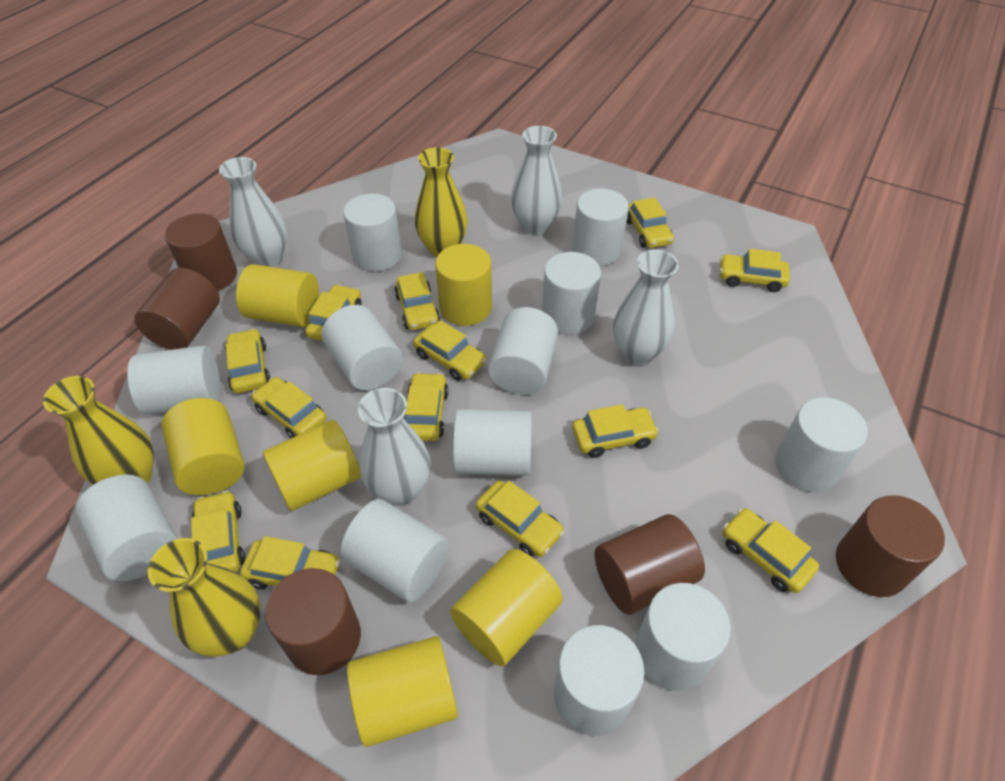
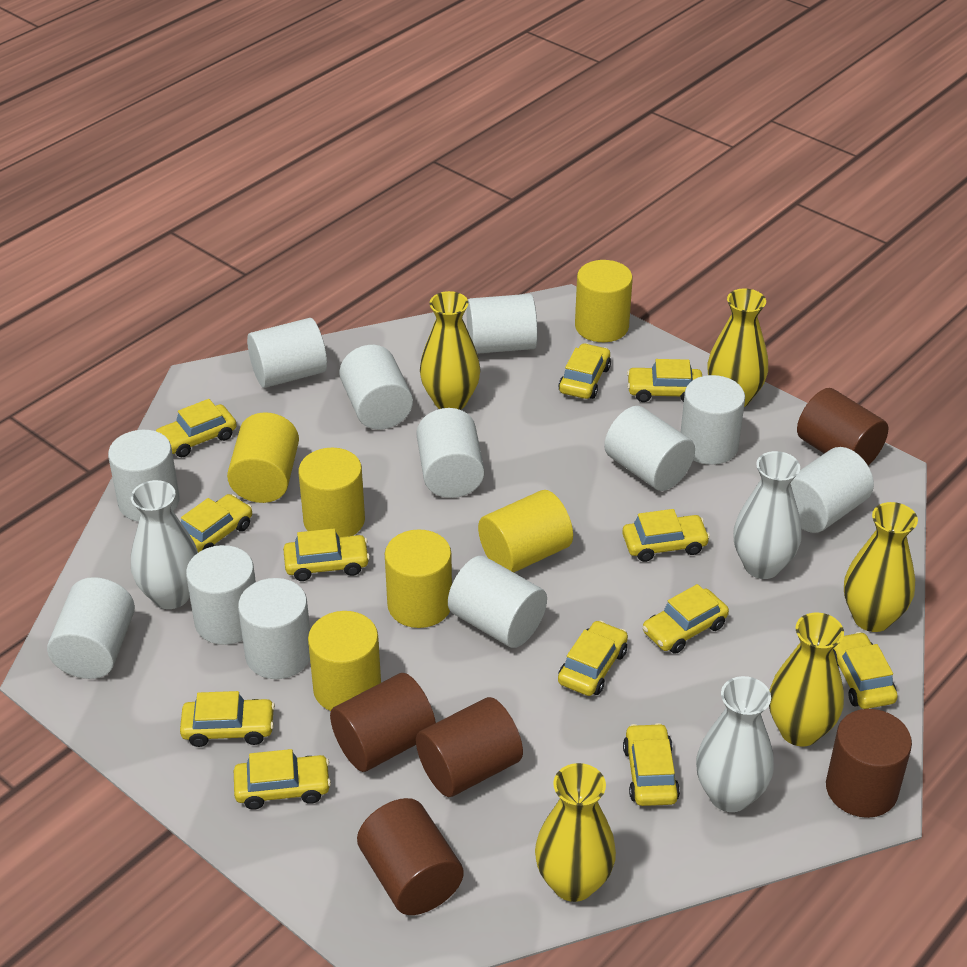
white vase: [219,157,287,267] [358,388,431,506] [511,126,562,235] [613,250,679,365] = 4 -> [131,480,198,609] [696,676,774,812] [733,451,802,579] = 3
yellow car: [191,491,245,572] [225,329,270,393] [240,536,340,589] [252,377,327,438] [305,284,361,341] [394,272,440,330] [405,372,449,441] [413,320,487,381] [476,480,564,557] [572,404,659,458] [627,198,674,248] [720,249,790,292] [723,508,819,593] = 13 -> [156,399,237,457] [180,691,275,747] [181,494,252,553] [234,749,331,810] [283,528,370,581] [558,343,611,399] [558,620,628,696] [622,509,710,562] [623,723,680,806] [627,359,702,402] [642,584,729,654] [833,632,898,709] = 12
yellow vase: [43,376,154,485] [148,538,261,657] [415,147,468,257] = 3 -> [420,291,481,410] [535,763,616,902] [707,288,768,407] [769,613,844,746] [844,502,918,632] = 5

